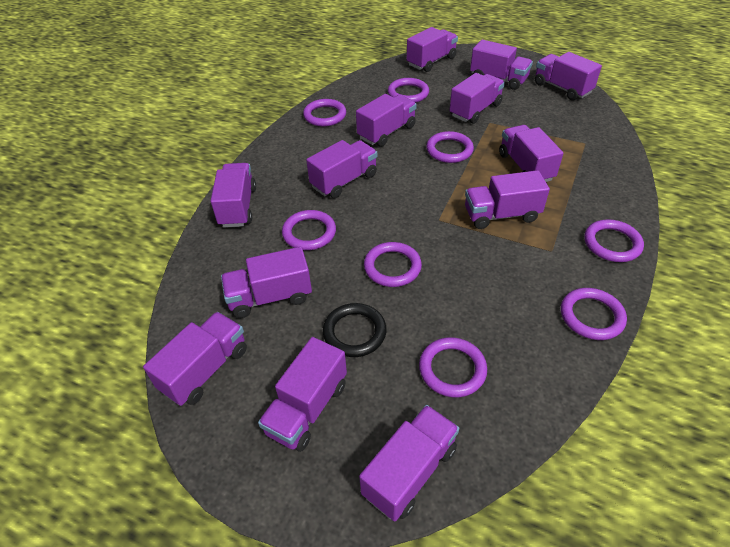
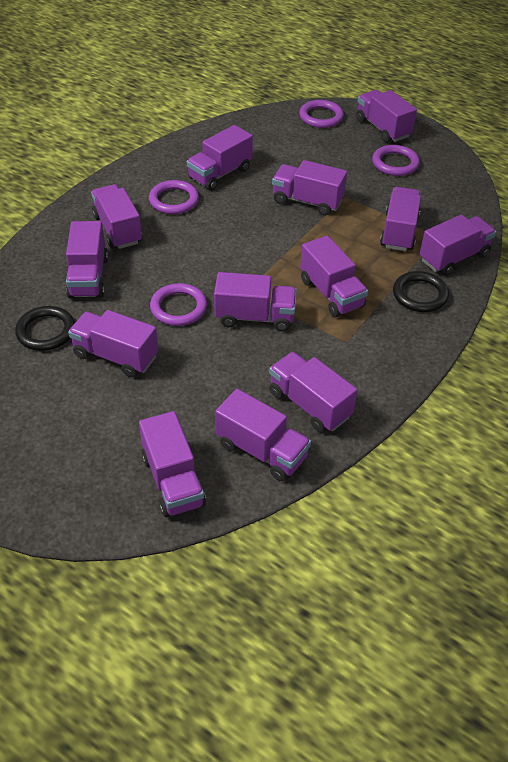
black ring: [323,303,387,357] = 1 -> [15,306,75,351] [393,271,449,312] = 2
purple ring: [282,210,336,250] [303,99,346,126] [364,242,422,287] [388,78,429,103] [419,337,487,397] [426,131,474,163] [561,288,627,340] [584,219,644,262] = 8 -> [149,180,199,214] [150,283,207,326] [299,100,344,128] [372,145,420,176] = 4

